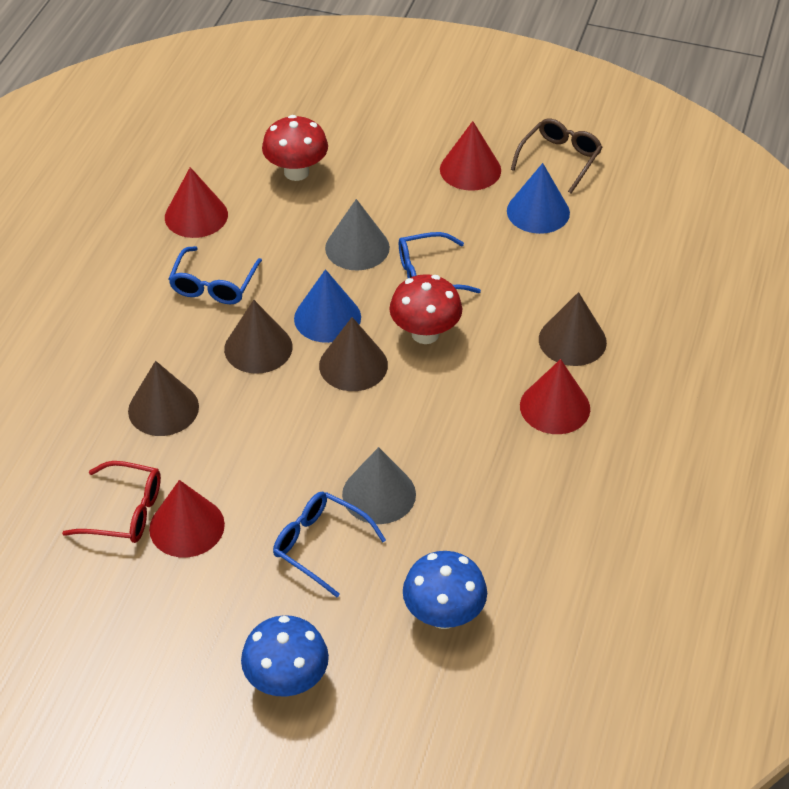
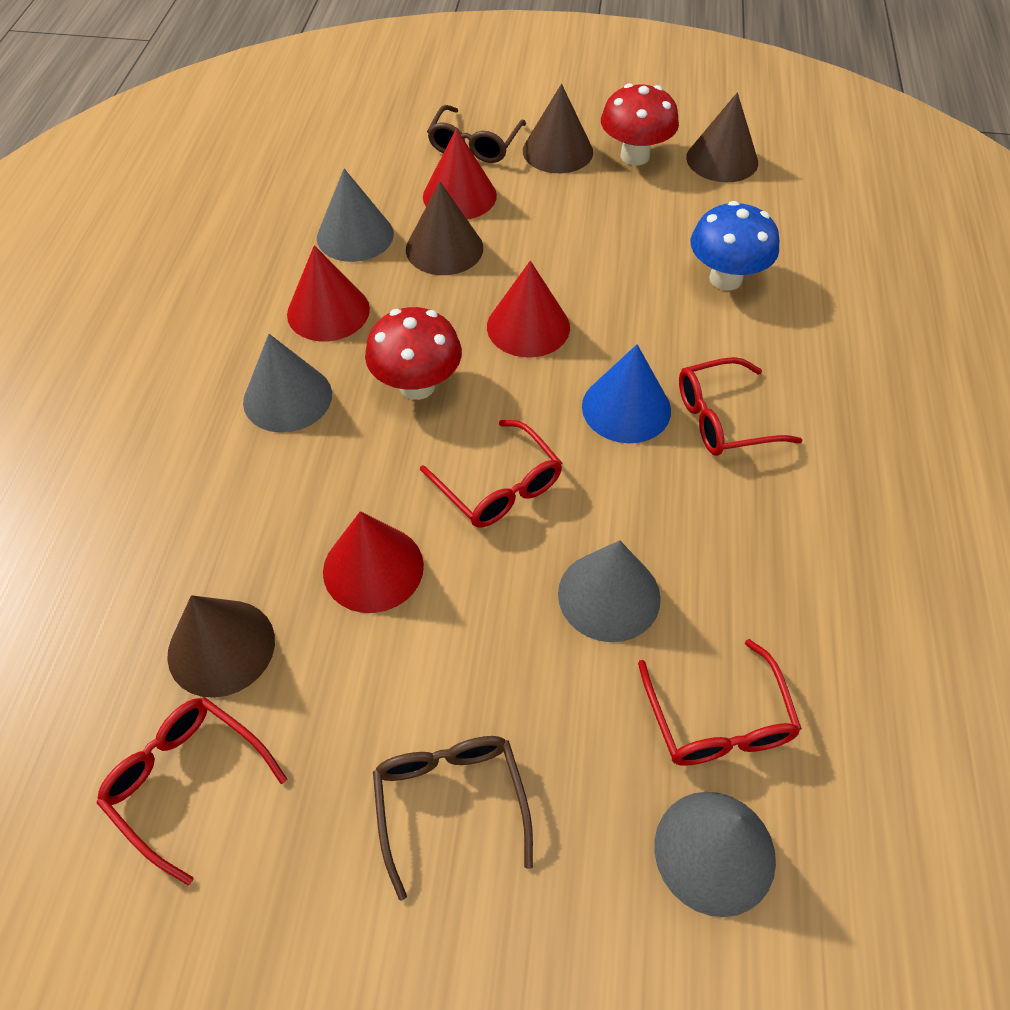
blue cone: [294,269,361,343] [507,163,570,234] = 2 -> [582,344,671,443] = 1
blue glasses: [169,246,262,304] [273,492,386,597] [399,232,481,293] = 3 -> none = 0
blue mushroom: [241,615,329,697] [403,551,487,629] = 2 -> [691,201,779,290] = 1
brown glasses: [511,119,602,194] = 1 -> [373,736,533,901] [427,105,526,163] = 2
grey cone: [325,199,390,271] [342,447,416,524] = 2 -> [243,334,332,433] [317,169,394,262] [558,540,661,642] [654,792,776,917] = 4
red glasses: [62,461,161,543] = 1 -> [97,697,287,886] [420,420,562,528] [638,639,802,766] [679,357,802,456] = 4

